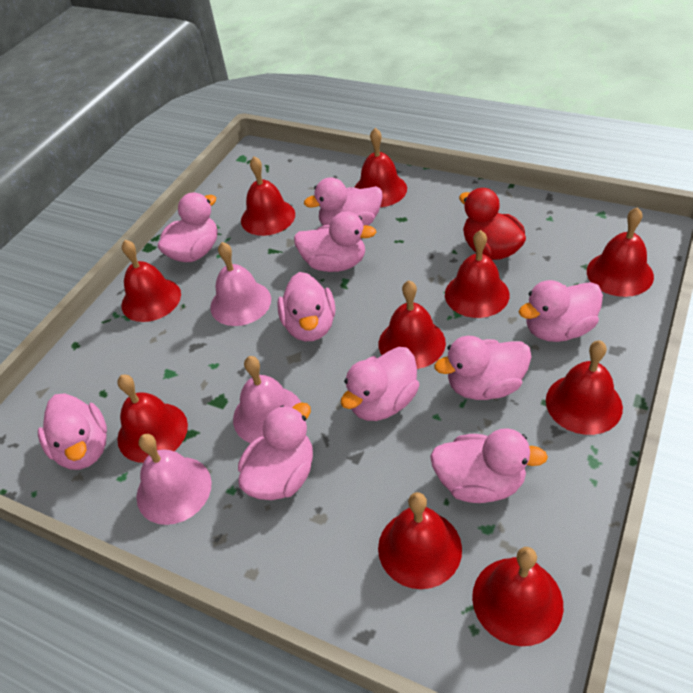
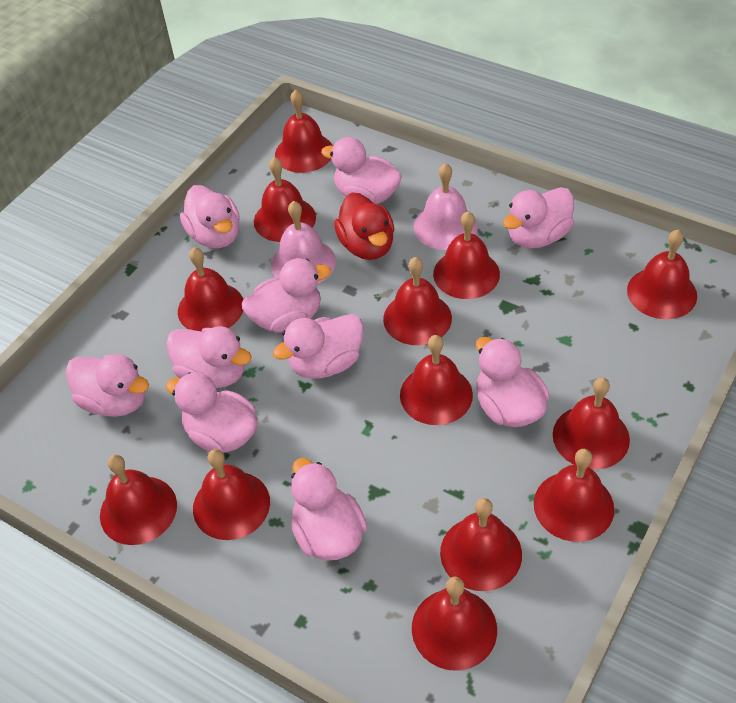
pink bell: [136,434,212,525] [210,242,271,326] [233,356,301,443] = 3 -> [271,201,336,283] [413,163,478,250] = 2
red bell: [117,374,188,463] [121,240,181,322] [241,157,295,236] [354,128,407,207] [378,492,462,589] [379,280,446,369] [445,230,510,318] [472,547,563,646] [546,340,623,435] [587,207,654,297] = 10 -> [100,455,177,545] [178,247,243,331] [193,449,270,540] [254,157,316,242] [275,89,333,173] [383,257,452,345] [400,335,473,425] [412,577,497,671] [433,211,500,299] [440,498,522,591] [534,449,614,542] [553,377,630,469] [627,230,697,319] = 13

